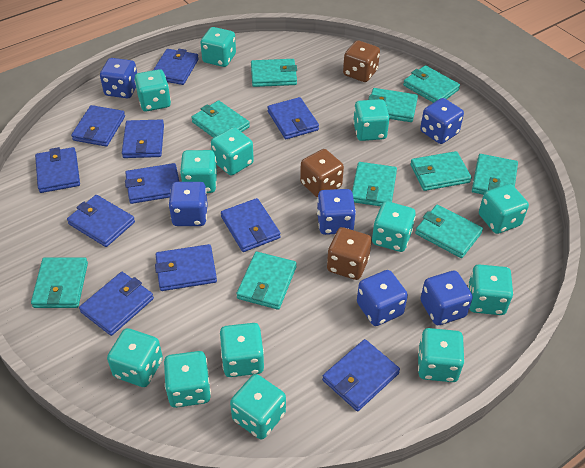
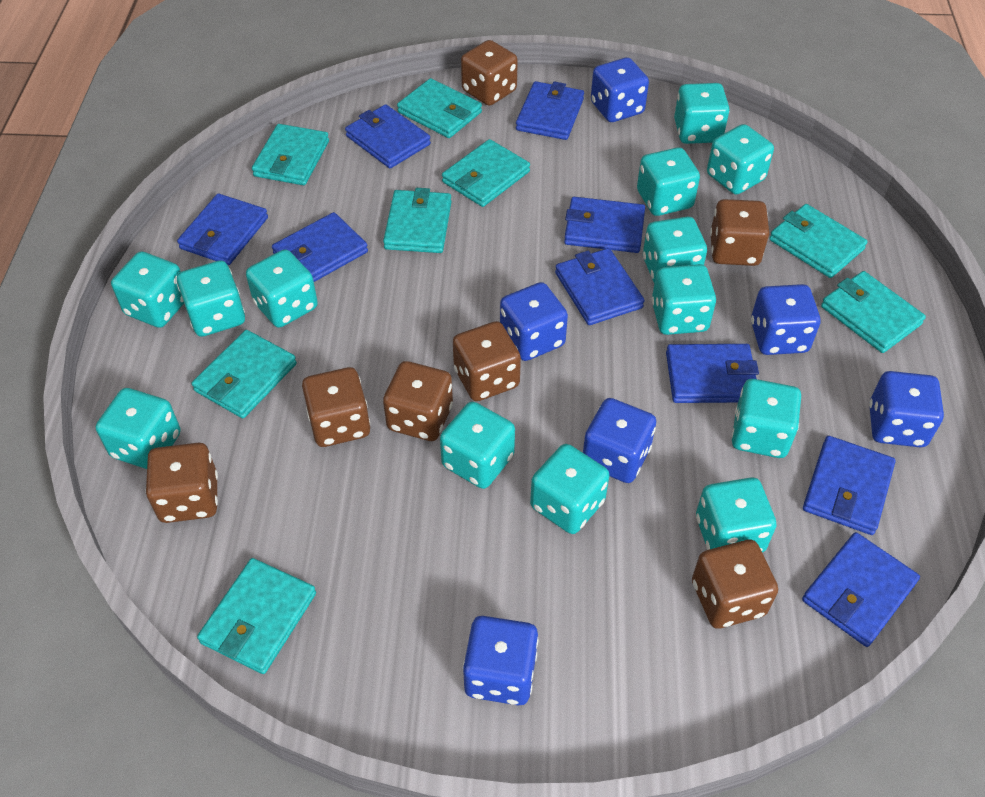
blue wallet: [35,147,80,193] [67,195,135,247] [71,105,125,147] [79,272,154,336] [122,119,164,158] [125,163,179,204] [153,49,199,85] [155,244,217,291] [221,198,281,252] [268,97,319,139] [322,339,400,411] = 11 -> [177,194,268,265] [272,212,368,282] [345,104,431,168] [516,81,584,140] [555,248,645,325] [564,197,645,253] [666,344,759,403] [802,532,920,647] [803,436,896,535] = 9
brown dice: [300,149,344,198] [327,227,372,280] [343,40,380,82] = 3 -> [146,443,218,523] [302,367,370,447] [383,361,453,441] [453,321,521,401] [461,40,518,106] [692,540,778,629] [710,199,769,266] = 7
turquoise wallet: [31,257,88,308] [191,100,250,138] [237,252,296,310] [251,59,297,87] [352,162,397,206] [368,88,418,122] [403,65,460,103] [410,151,472,191] [415,205,483,258] [472,154,518,195] = 10 -> [192,330,297,418] [197,558,316,674] [252,124,329,185] [383,188,451,253] [397,78,482,138] [442,139,530,207] [769,204,867,278] [821,271,926,353] = 8

